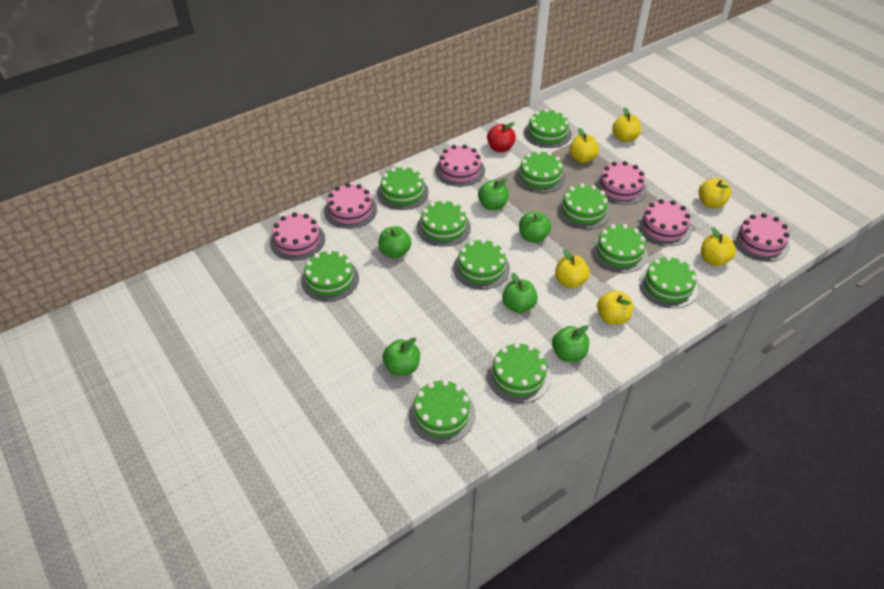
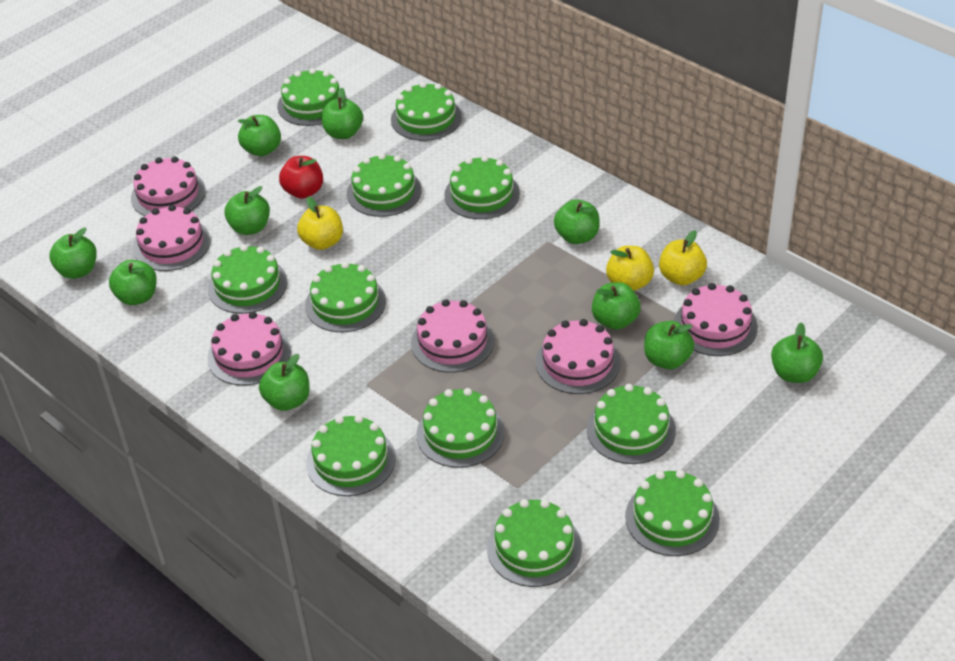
green apple: [378,226,411,258] [383,338,420,376] [478,178,509,210] [502,273,538,313] [519,211,551,243] [552,325,589,362] = 6 -> [49,228,97,279] [109,260,157,305] [224,186,270,235] [238,115,281,156] [259,354,310,411] [321,88,363,139] [554,199,599,244] [592,282,641,330] [644,321,694,369] [771,322,823,383] = 10
yellow apple: [555,249,590,288] [569,128,599,163] [597,290,633,325] [612,107,641,142] [699,178,731,208] [701,227,736,266] = 6 -> [297,197,343,250] [606,246,654,291] [659,230,707,286] = 3

